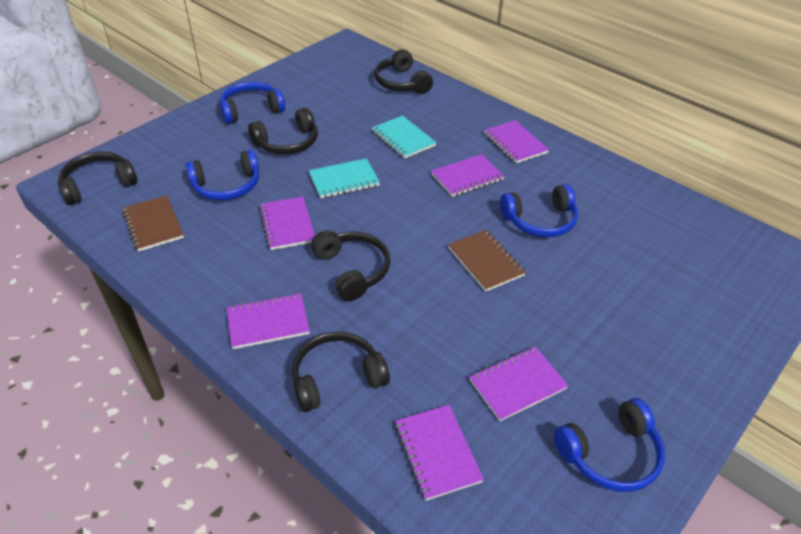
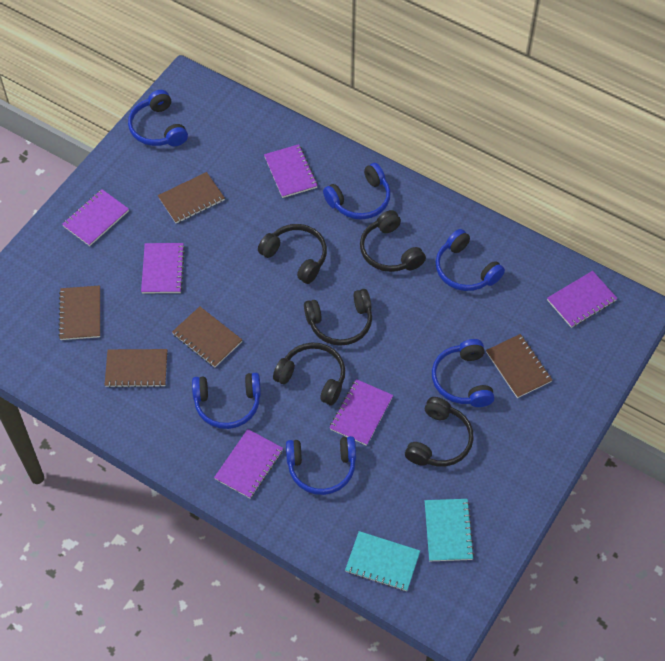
blue headphones: [186,150,259,201] [220,82,285,124] [500,184,578,238] [554,398,665,492] = 4 -> [128,90,188,146] [192,373,261,429] [286,436,356,495] [323,163,391,220] [432,339,495,407] [435,229,505,291] = 6
brown notebook: [122,195,184,252] [448,230,526,292] = 2 -> [58,286,100,340] [105,349,167,388] [158,172,225,223] [172,306,242,367] [486,334,552,398] = 5

